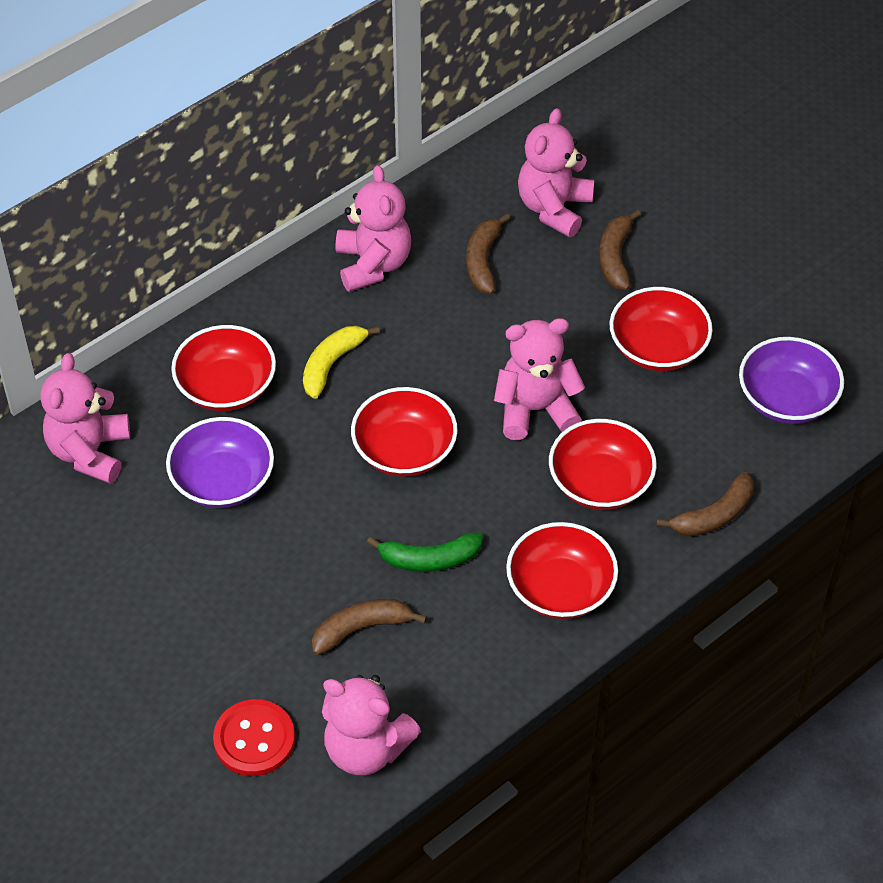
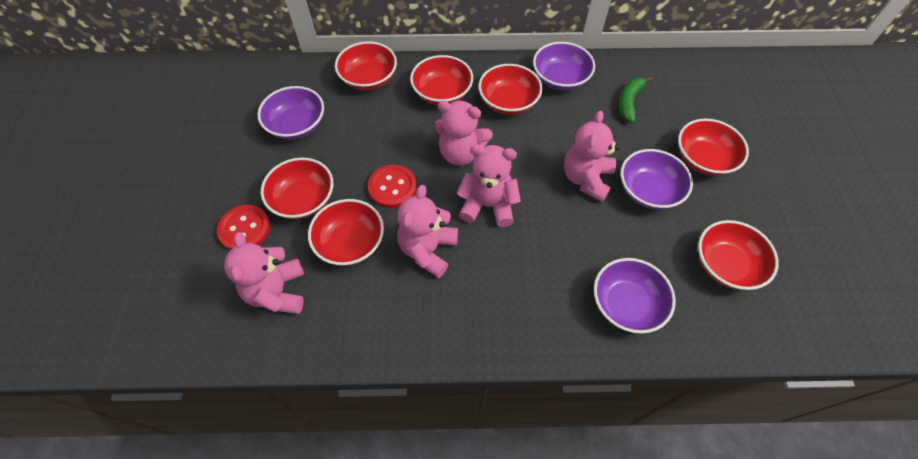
brown banana: [312,599,427,655] [466,213,510,294] [599,210,641,290] [656,472,754,537] = 4 -> none = 0
purple bowl: [166,417,274,508] [739,337,844,424] = 2 -> [258,86,324,140] [533,42,595,91] [594,258,676,334] [621,149,693,209] = 4
red bowl: [171,325,276,411] [351,387,458,477] [506,522,618,619] [549,419,657,510] [609,287,713,371] = 5 -> [261,158,333,219] [308,199,384,266] [335,41,397,91] [410,55,473,105] [479,64,542,115] [678,119,749,176] [698,220,779,290] = 7
red button: [213,699,295,776] = 1 -> [217,205,270,250] [368,165,417,208] = 2
yellow banana: [303,326,380,399] = 1 -> none = 0

